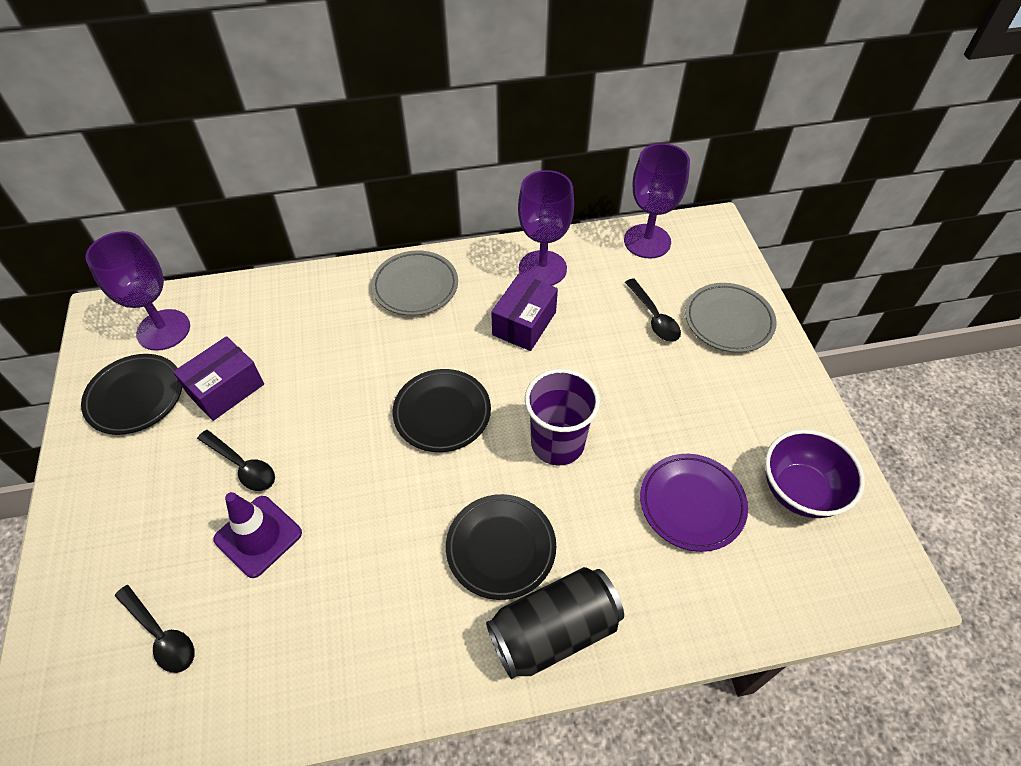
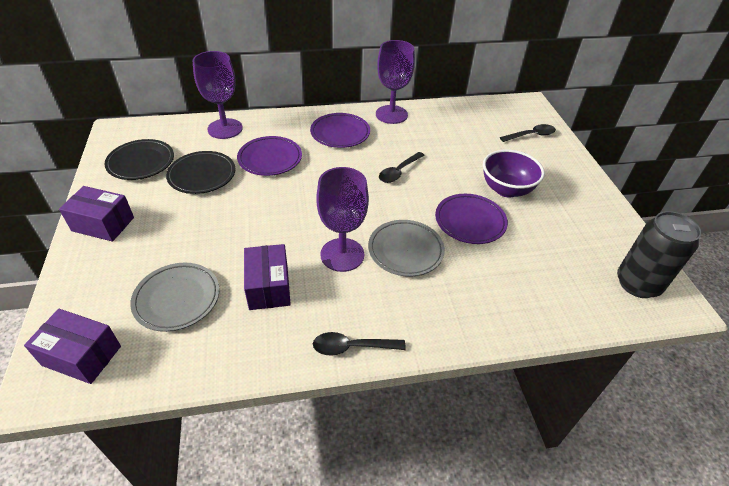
black plate: [81,354,182,435] [393,369,491,452] [446,494,556,600] = 3 -> [105,139,174,180] [166,151,235,194] = 2
purple box: [173,336,264,421] [491,273,558,351] = 2 -> [24,309,121,384] [59,186,134,242] [244,244,291,310] = 3
purple cup: [525,369,600,465] = 1 -> none = 0
purple plate: [640,454,748,552] = 1 -> [237,136,302,176] [310,113,370,148] [435,194,508,244] = 3
purple traffic cone: [213,492,302,578] = 1 -> none = 0

